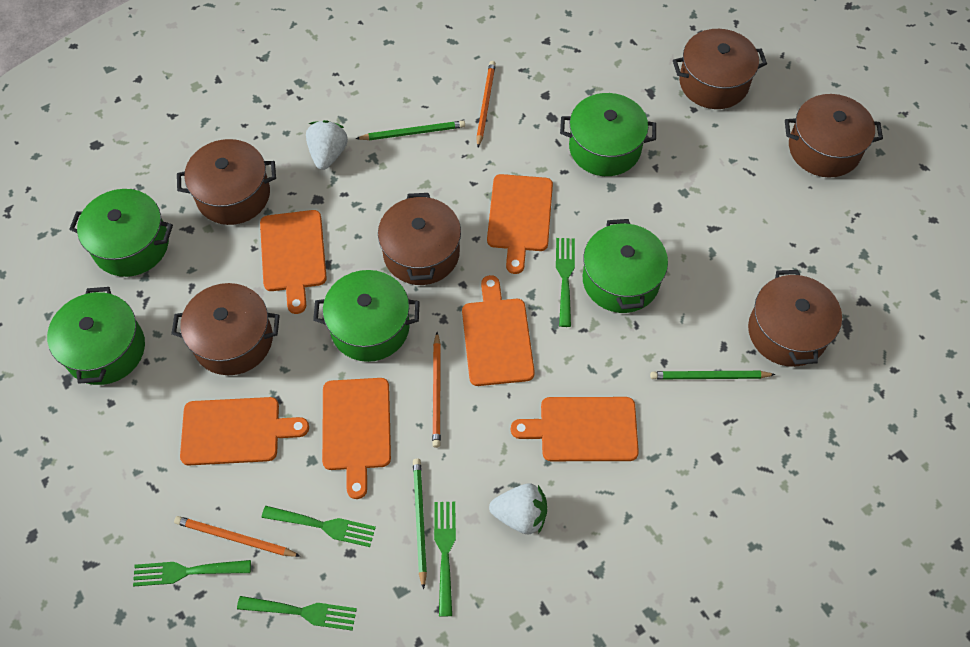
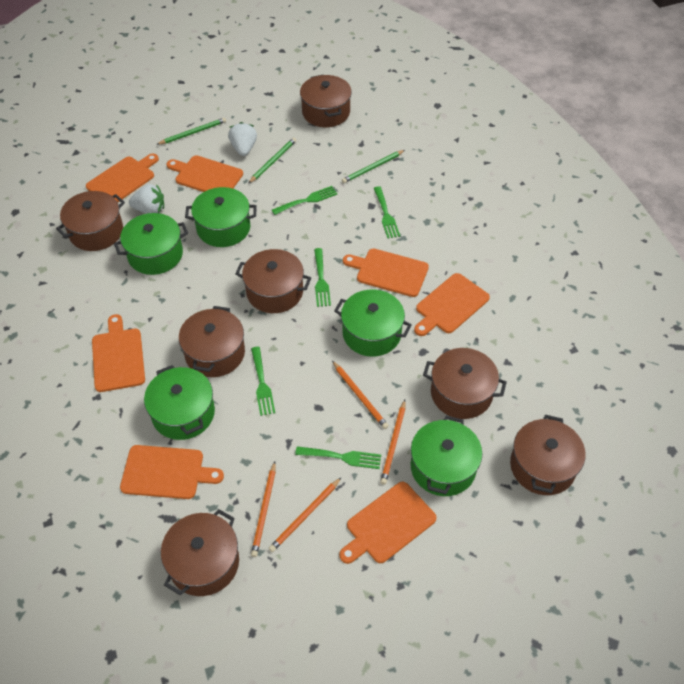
brown pot: [171,283,280,375] [177,139,276,225] [378,193,461,285] [673,29,767,109] [748,270,842,367] [785,94,883,178] = 6 -> [56,191,125,251] [161,509,239,596] [179,306,245,377] [235,249,311,313] [300,75,352,127] [423,348,507,419] [510,415,585,495] = 7
orange cutting board: [180,397,309,465] [260,210,327,314] [322,378,391,499] [462,275,535,386] [487,174,553,274] [511,397,639,461] = 6 -> [86,154,159,202] [92,314,145,392] [120,445,224,499] [167,155,243,192] [339,482,437,564] [343,249,429,297] [414,273,490,336] = 7
orange pencil: [174,516,301,557] [432,332,441,448] [476,61,496,147] = 3 -> [251,462,276,557] [269,478,341,552] [332,361,389,429] [380,400,405,485] = 4

